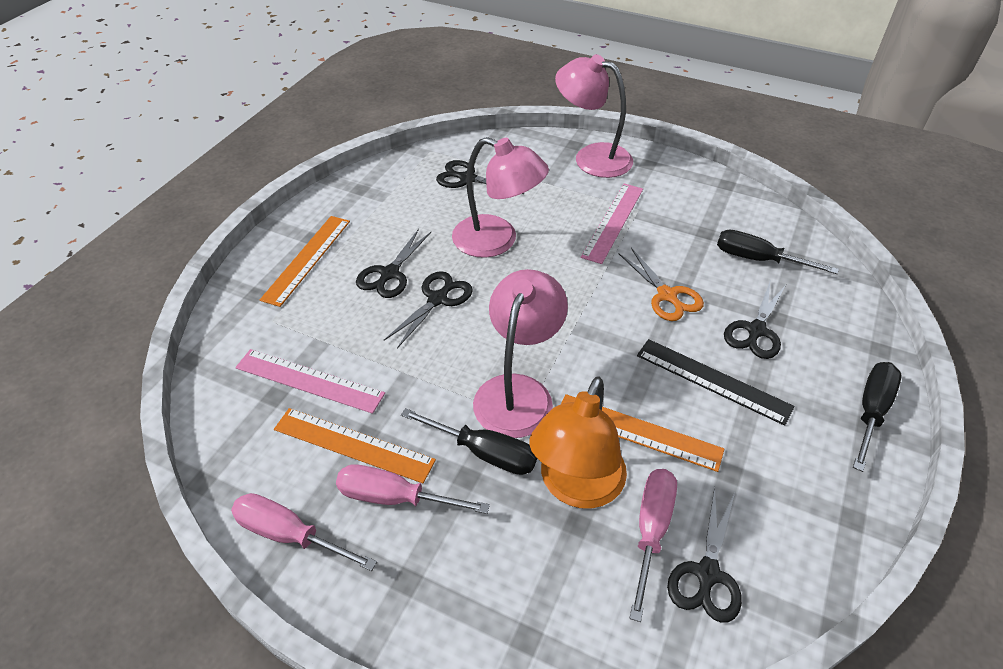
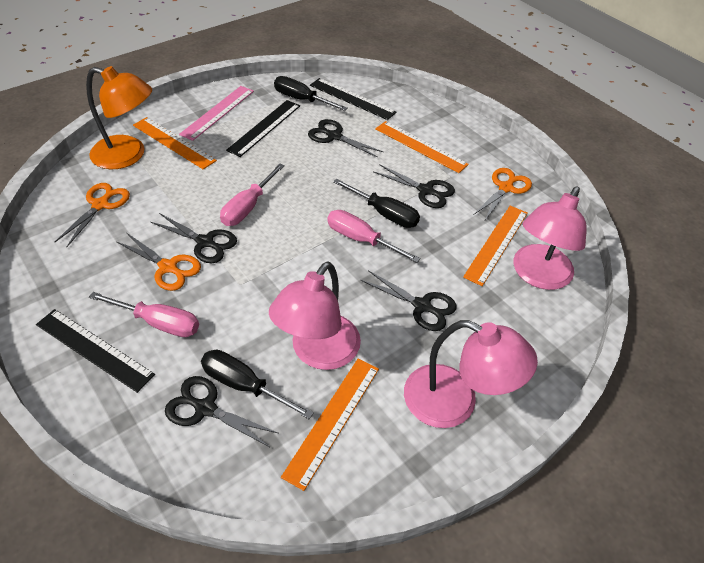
black ruler: [637,339,795,426] = 1 -> [36,309,155,393] [226,100,300,157] [310,78,397,120] = 3
orange ruler: [260,216,350,307] [274,408,436,483] [561,394,724,472] = 3 -> [133,117,217,169] [281,359,379,491] [375,121,469,173] [463,206,528,286] = 4
orange scissors: [619,248,704,321] = 1 -> [55,183,130,247] [117,233,201,291] [473,168,532,220] = 3
pink ruler: [235,349,385,414] [581,184,643,264] = 2 -> [179,86,254,141] = 1

